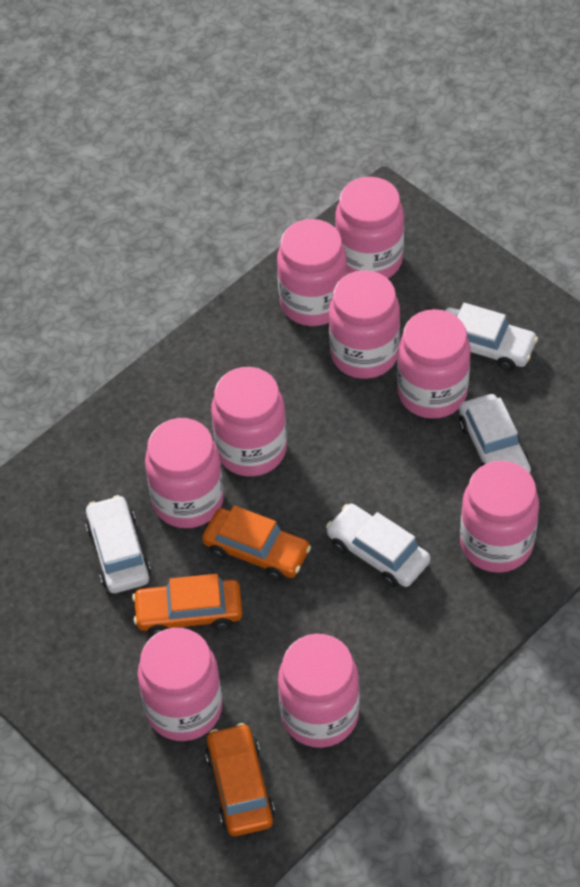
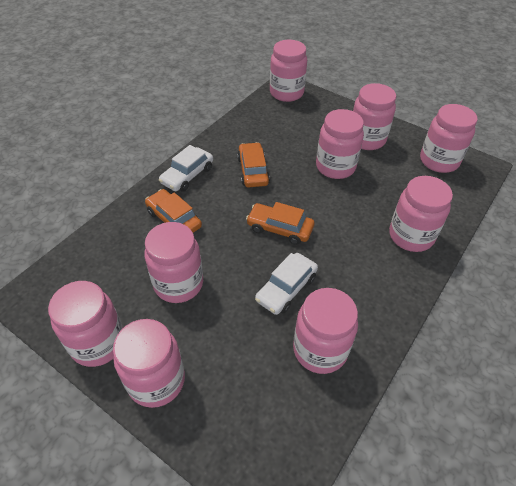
white car: [85,495,151,593] [326,504,430,587] [445,303,538,371] [459,394,531,473] = 4 -> [159,145,213,192] [255,253,318,315] = 2

